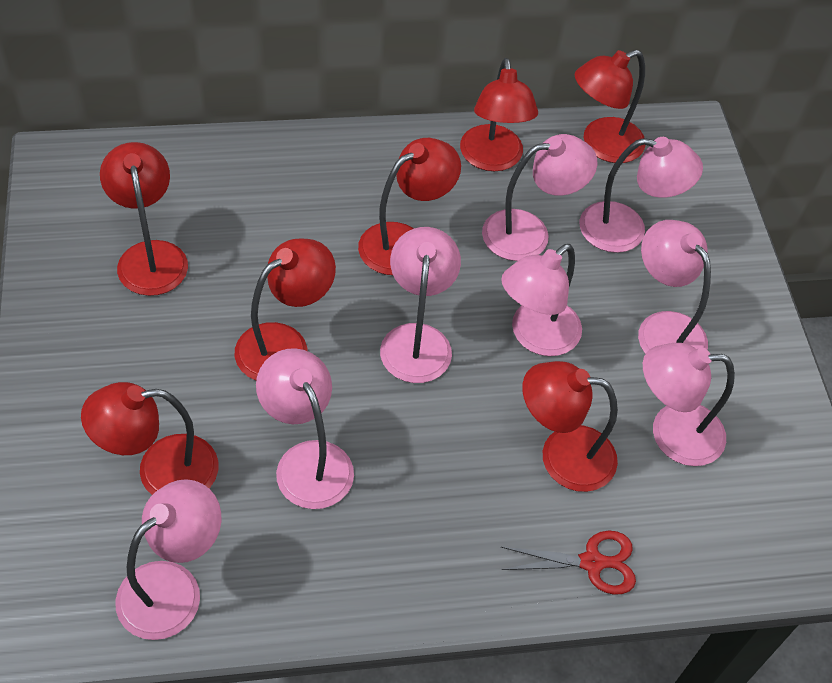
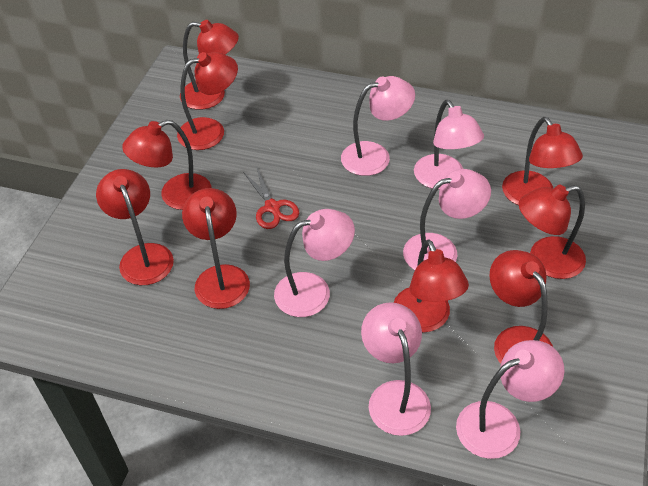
pink lamp: [115,479,221,640] [256,348,354,509] [380,227,461,383] [482,134,597,261] [501,244,582,356] [580,137,703,253] [638,220,711,354] [643,343,735,466] = 8 -> [274,209,355,317] [341,76,415,176] [361,302,431,436] [403,169,491,270] [414,100,484,190] [456,340,564,459] = 6
red lamp: [81,382,219,495] [100,142,188,296] [235,238,336,380] [358,138,461,275] [460,58,538,171] [522,361,618,492] [575,50,645,163] = 7 -> [96,169,174,285] [122,120,212,210] [177,52,238,150] [180,20,239,110] [182,188,250,309] [393,240,469,332] [489,250,553,364] [502,117,583,205] [519,185,586,279] = 9

